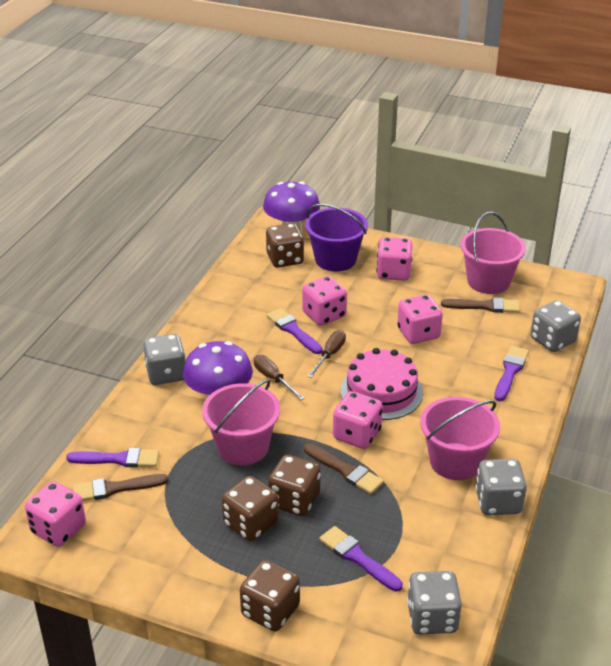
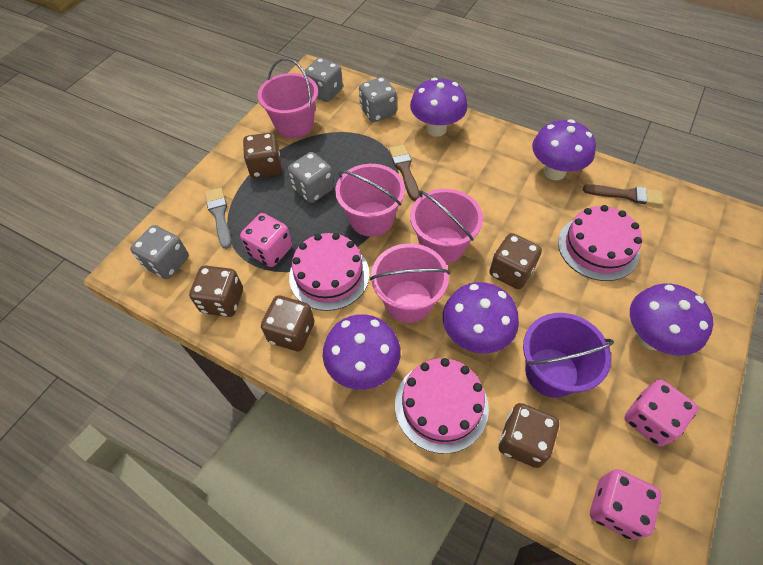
brown brush: [73,474,168,501] [304,444,384,494] [441,297,520,313] = 3 -> [389,145,420,201] [583,184,663,206] = 2
brown dice: [222,476,279,541] [240,560,300,631] [266,223,304,267] [268,455,321,516] = 4 -> [189,265,243,317] [243,133,282,178] [261,296,315,351] [489,233,542,289] [499,403,559,468] = 5
brown screwdriver: [254,355,305,400] [307,330,346,378] = 2 -> none = 0
grey brush: none = 0 -> [205,188,231,249] = 1
pink bucket: [202,379,280,466] [420,397,500,480] [461,212,526,294] = 3 -> [258,58,318,138] [335,164,405,237] [370,243,450,323] [410,189,483,264] = 4
pink cake: [340,348,423,420] = 1 -> [289,233,370,311] [395,358,489,454] [558,205,642,281] = 3
pink dice: [25,481,86,547] [302,276,347,326] [333,391,383,449] [377,237,413,281] [397,294,443,344] = 5 -> [240,213,292,267] [590,469,662,540] [625,380,698,446] = 3
purple brush: [66,448,159,467] [267,308,323,354] [320,526,403,592] [494,346,529,401] = 4 -> none = 0
purple mushroom: [183,341,253,397] [263,182,320,234] = 2 -> [323,314,401,390] [410,77,468,137] [443,282,519,354] [532,119,596,180] [630,283,713,356] = 5

